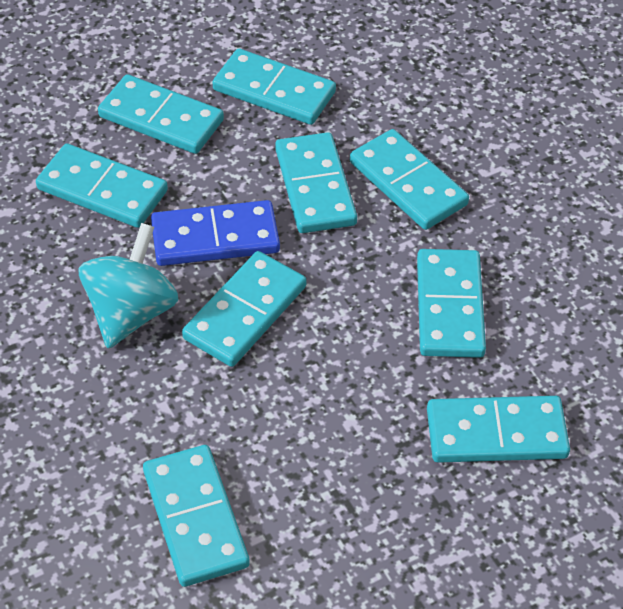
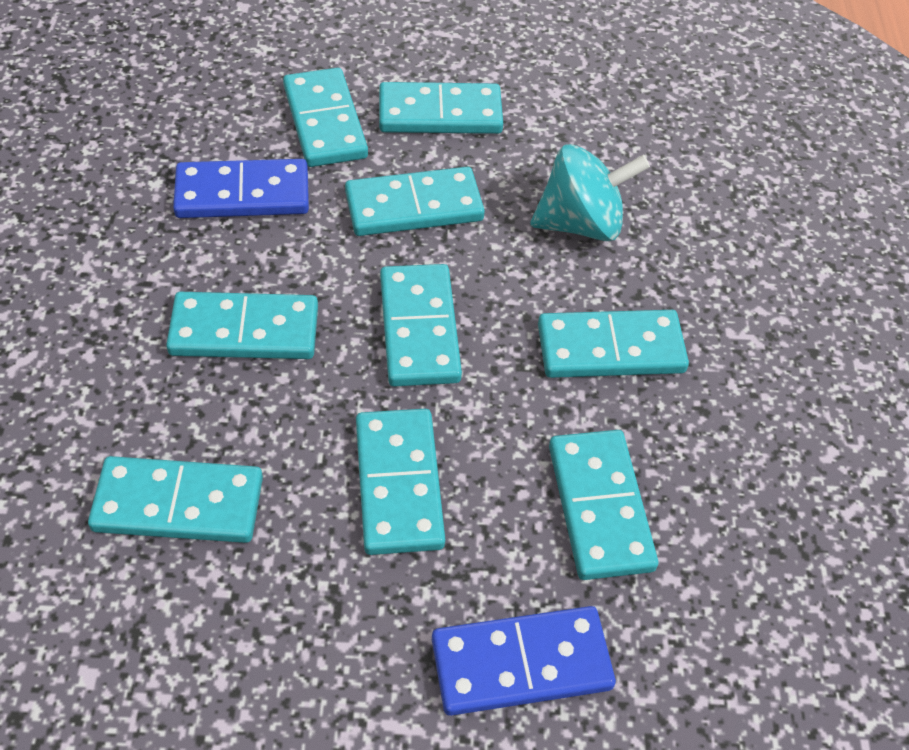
blue domino: [151,200,280,266] = 1 -> [173,159,309,218] [432,606,616,716] = 2

